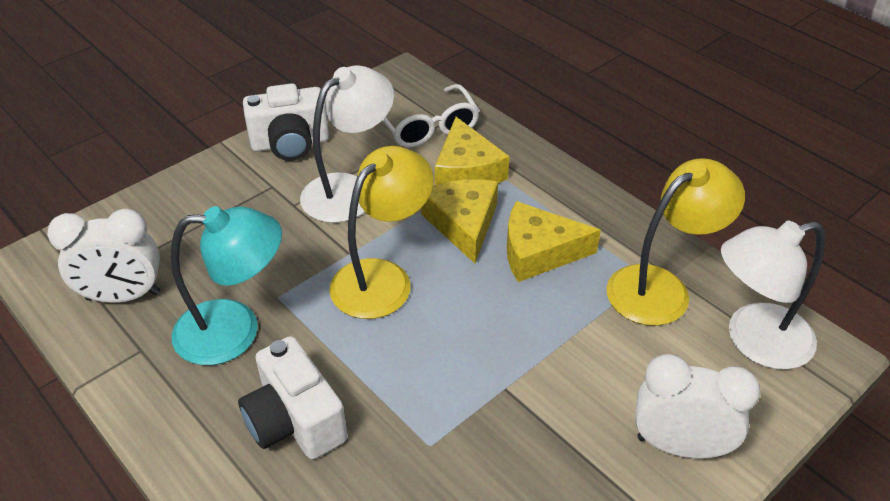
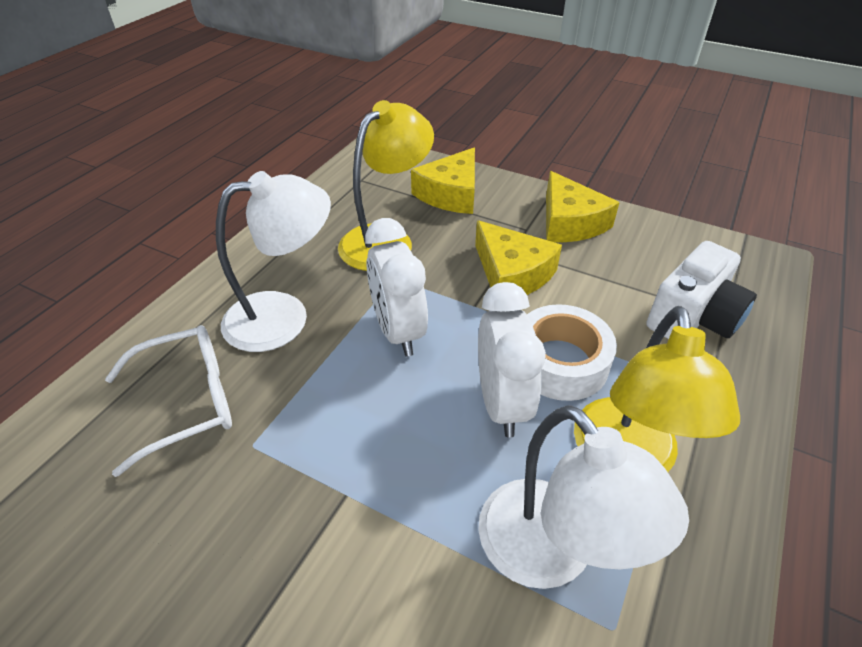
turquoise lamp: [170,206,282,365] = 1 -> none = 0
white camera: [238,336,347,459] [243,83,329,161] = 2 -> [647,241,757,339] = 1
white tape: none = 0 -> [527,304,617,401] = 1

